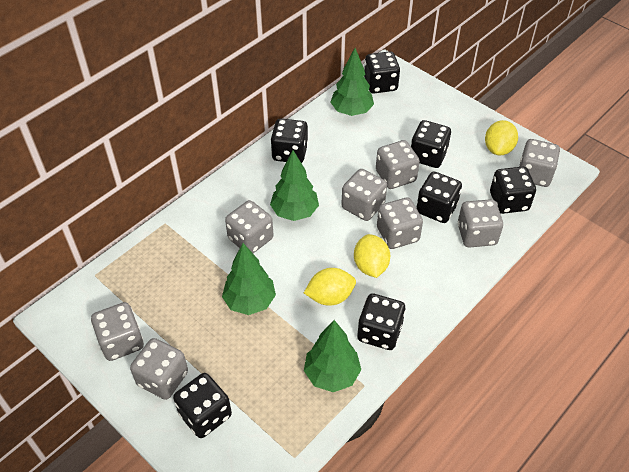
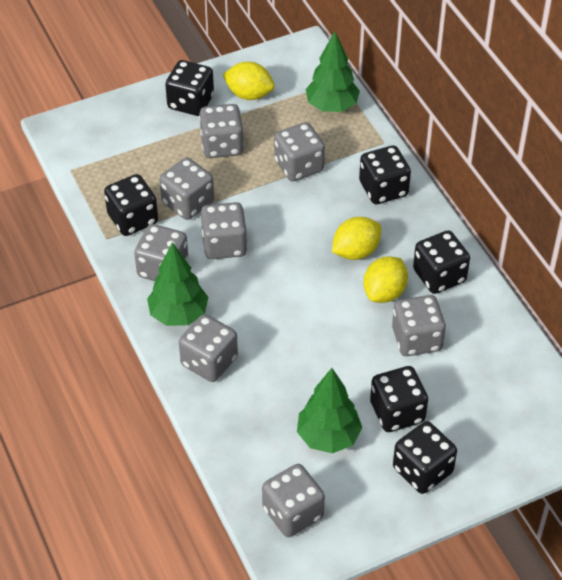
black dice: [173,373,232,438] [271,118,308,163] [357,294,405,350] [364,51,400,94] [411,120,451,168] [417,172,462,223] [490,167,536,214] = 7 -> [104,174,158,236] [165,60,214,116] [359,145,411,204] [370,366,428,432] [393,421,457,494] [413,230,470,294] = 6
green tree: [222,243,276,315] [270,150,319,221] [304,320,361,392] [330,48,374,116] = 4 -> [147,242,208,326] [297,368,362,453] [306,31,360,112] = 3

